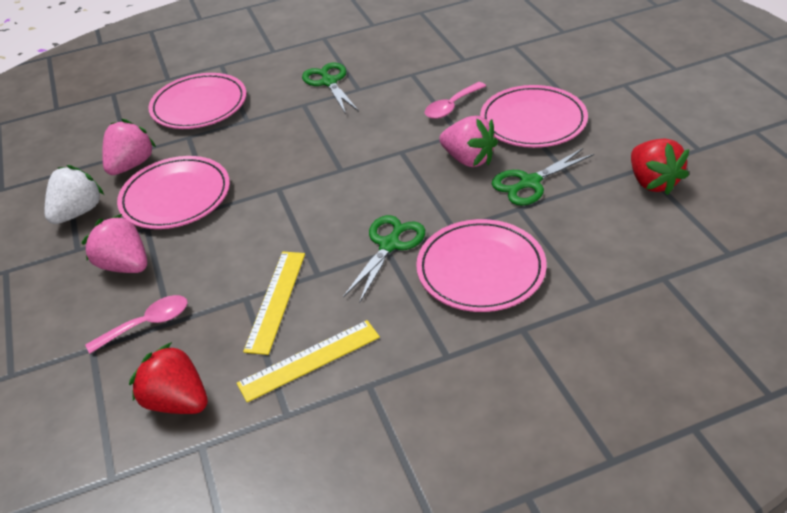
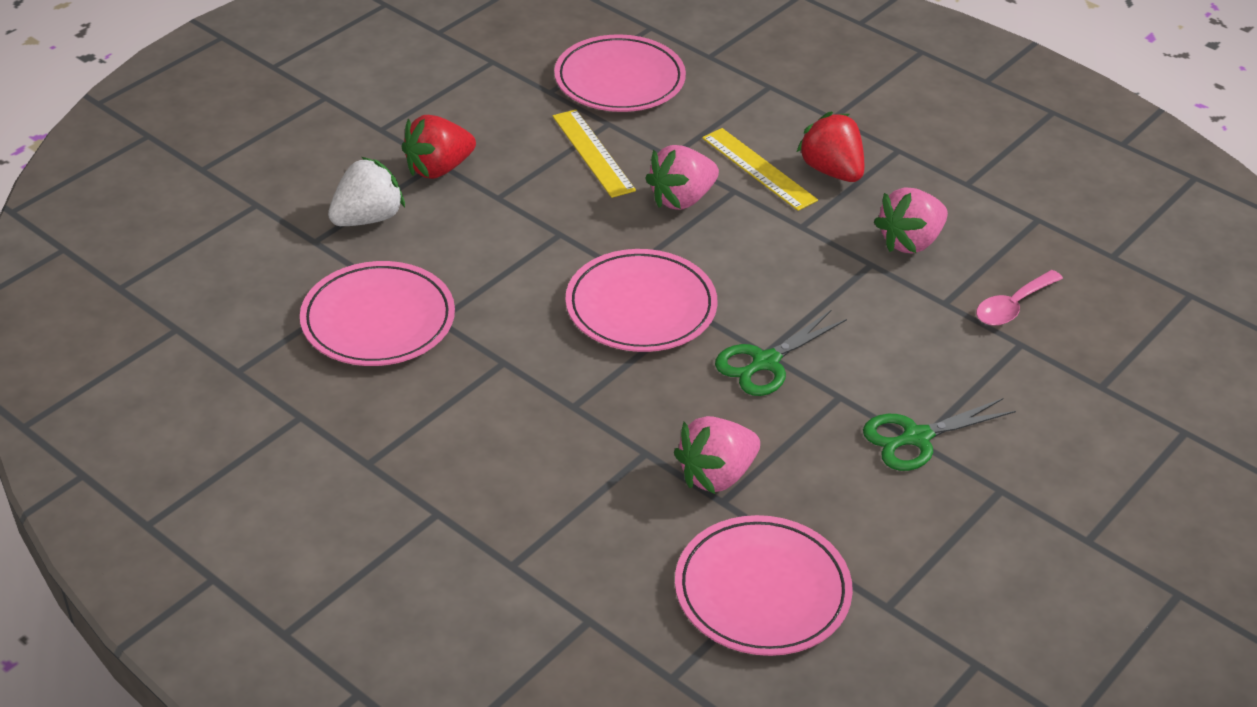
green scissors: [302,62,359,114] [343,215,425,303] [492,148,594,205] = 3 -> [715,310,847,396] [863,398,1016,471] = 2
pink spoon: [85,295,188,354] [424,82,486,119] = 2 -> [976,270,1063,326] = 1

